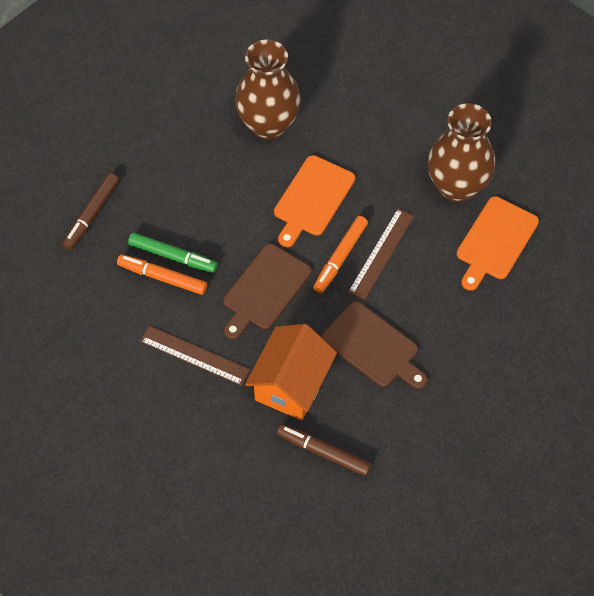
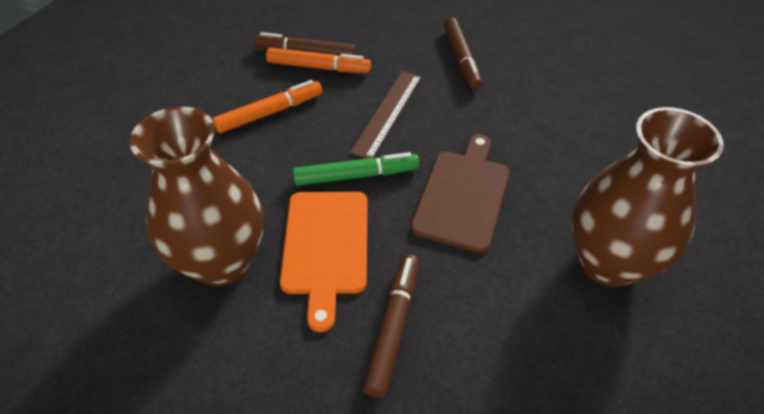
brown cutting board: [223,244,312,339] [321,301,427,389] = 2 -> [411,134,509,253] = 1
brown marker: [62,173,119,250] [277,424,372,476] = 2 -> [254,32,356,56] [363,254,419,398] [444,17,482,90] = 3
brown ruler: [140,326,250,386] [348,208,414,300] = 2 -> [350,71,422,159] = 1
orange cutting board: [274,155,355,248] [457,196,539,291] = 2 -> [280,192,367,332] = 1
orange house: [245,324,337,420] = 1 -> none = 0

